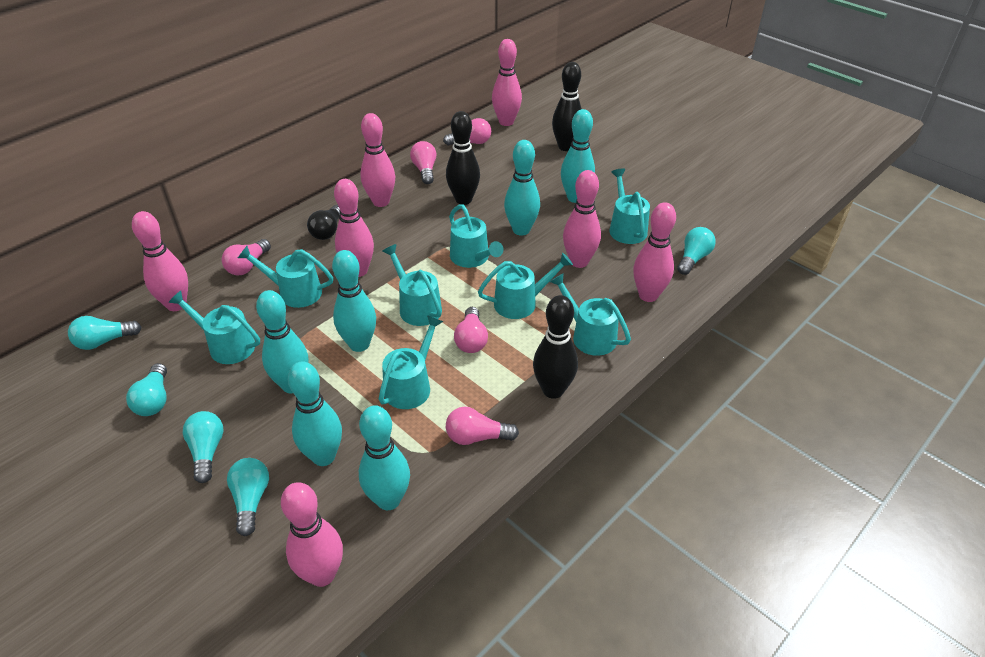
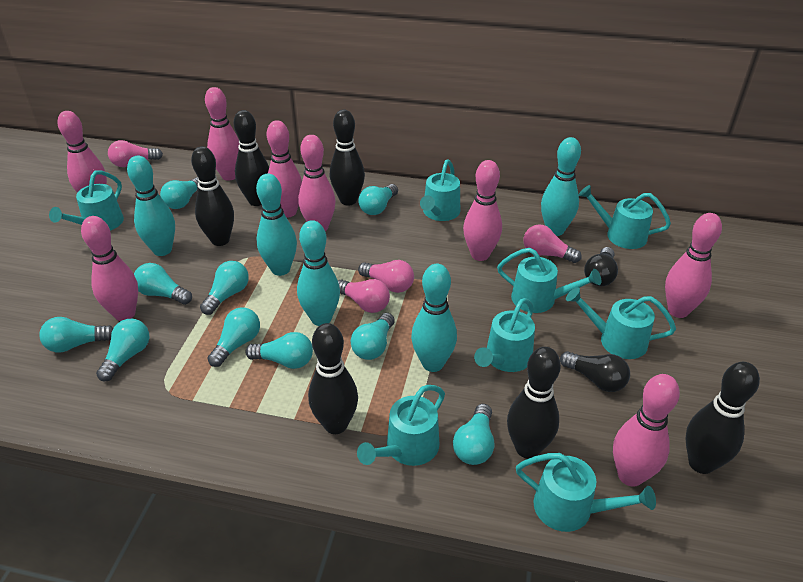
black bowling pin: [446,111,480,205] [533,295,578,399] [552,62,582,151] = 3 -> [191,146,234,246] [234,110,269,206] [308,323,358,434] [330,110,365,205] [507,347,561,459] [686,362,760,474] = 6
black light bulb: [307,205,340,240] = 1 -> [560,351,630,392] [584,247,618,286] = 2
pink bowling pin: [132,211,188,311] [281,482,343,587] [334,179,374,277] [360,113,395,207] [492,39,522,126] [563,170,601,268] [633,202,676,302] = 7 -> [57,111,107,193] [81,216,138,321] [205,87,239,181] [267,120,302,218] [298,135,336,231] [463,160,502,261] [613,374,680,487] [665,213,722,318] = 8
pink light bulb: [222,239,271,275] [410,141,437,184] [443,118,491,146] [446,407,519,445] [454,307,488,353] = 5 -> [108,140,163,167] [338,279,390,313] [358,260,414,293] [523,224,582,263] = 4
turquoise bowling pin: [256,290,308,393] [288,362,342,466] [332,250,376,352] [359,405,410,510] [504,140,540,236] [561,109,595,203] = 6 -> [127,156,175,256] [256,174,297,276] [297,220,340,326] [411,264,457,372] [541,137,581,236] = 5
turquoise light bulb: [68,316,142,350] [126,363,167,416] [183,411,224,483] [227,458,269,536] [677,227,716,275] = 5 -> [39,317,113,352] [96,319,150,382] [134,263,192,305] [160,177,199,209] [200,261,249,315] [207,307,260,367] [245,332,313,369] [351,313,395,360] [359,184,398,215] [453,404,494,465] = 10

